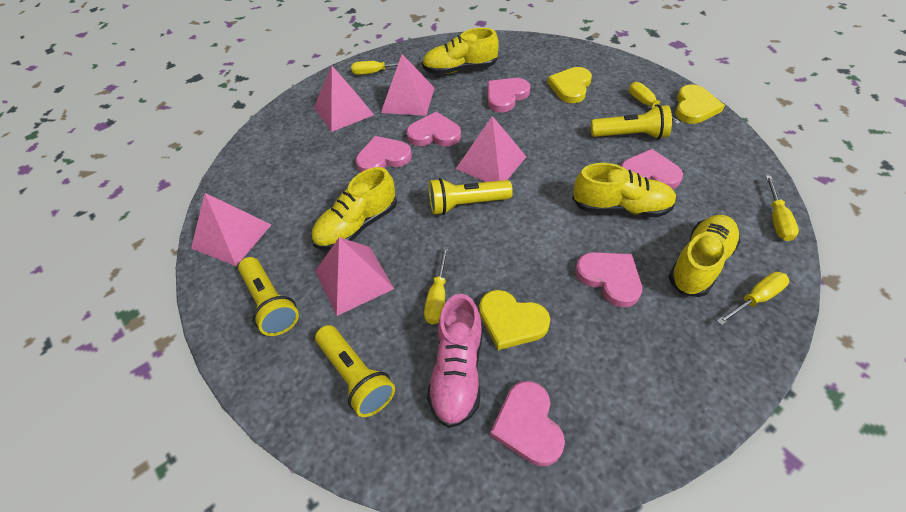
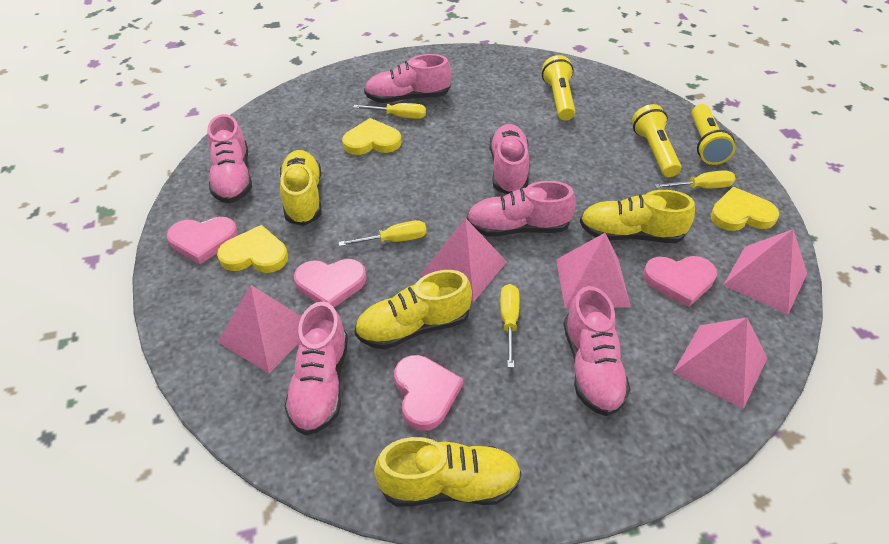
pink heart: [356,136,412,172] [406,112,461,147] [488,78,530,112] [490,381,565,466] [575,252,642,308] [621,149,683,189] = 6 -> [167,217,238,264] [294,259,367,307] [394,355,463,431] [643,256,717,307] = 4
pink shoe: [427,294,482,428] = 1 -> [207,114,252,203] [284,301,348,436] [364,54,451,103] [467,181,576,237] [489,124,529,194] [564,286,631,416] = 6
yellow flashlight: [238,257,299,336] [315,325,395,417] [429,178,513,215] [591,105,672,139] = 4 -> [542,55,575,121] [632,104,681,177] [691,104,736,165] = 3
yellow screwdriver: [351,61,414,75] [424,246,449,325] [629,82,681,124] [717,272,789,325] [766,175,799,241] = 5 -> [338,220,427,246] [353,103,426,119] [500,284,520,368] [654,170,735,189] = 4

